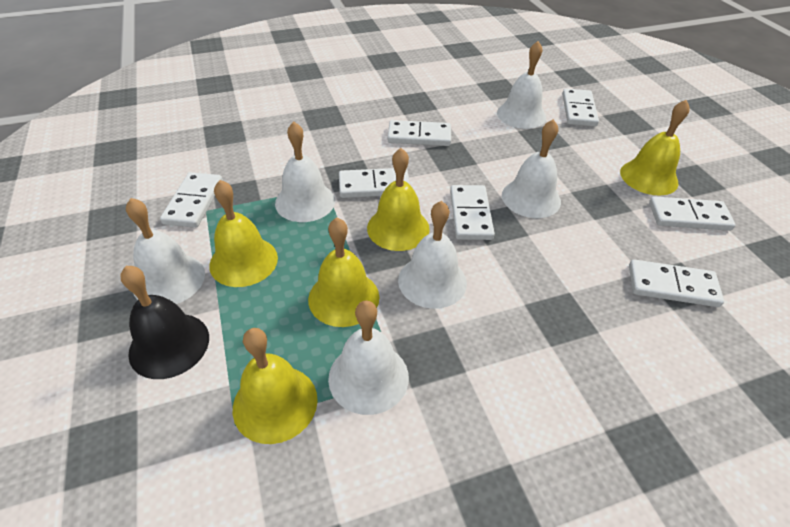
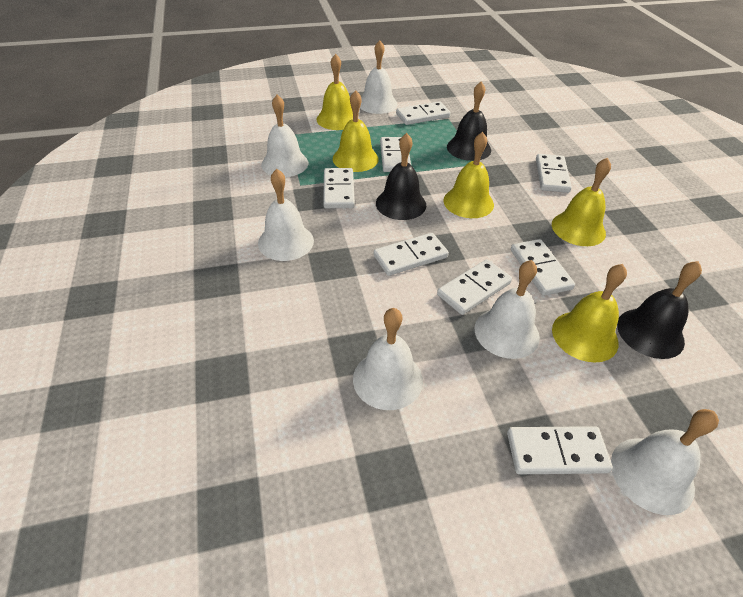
black bell: [121,266,209,379] = 1 -> [376,133,426,220] [447,81,491,161] [617,261,702,359] = 3
white domino: [160,172,223,228] [339,168,410,198] [388,120,451,146] [450,185,495,240] [562,89,599,127] [629,259,724,307] [649,196,736,231] = 7 -> [323,168,355,209] [374,233,449,276] [380,137,411,172] [396,101,451,125] [437,259,512,315] [507,426,613,474] [511,239,575,296] [536,154,572,193] = 8

